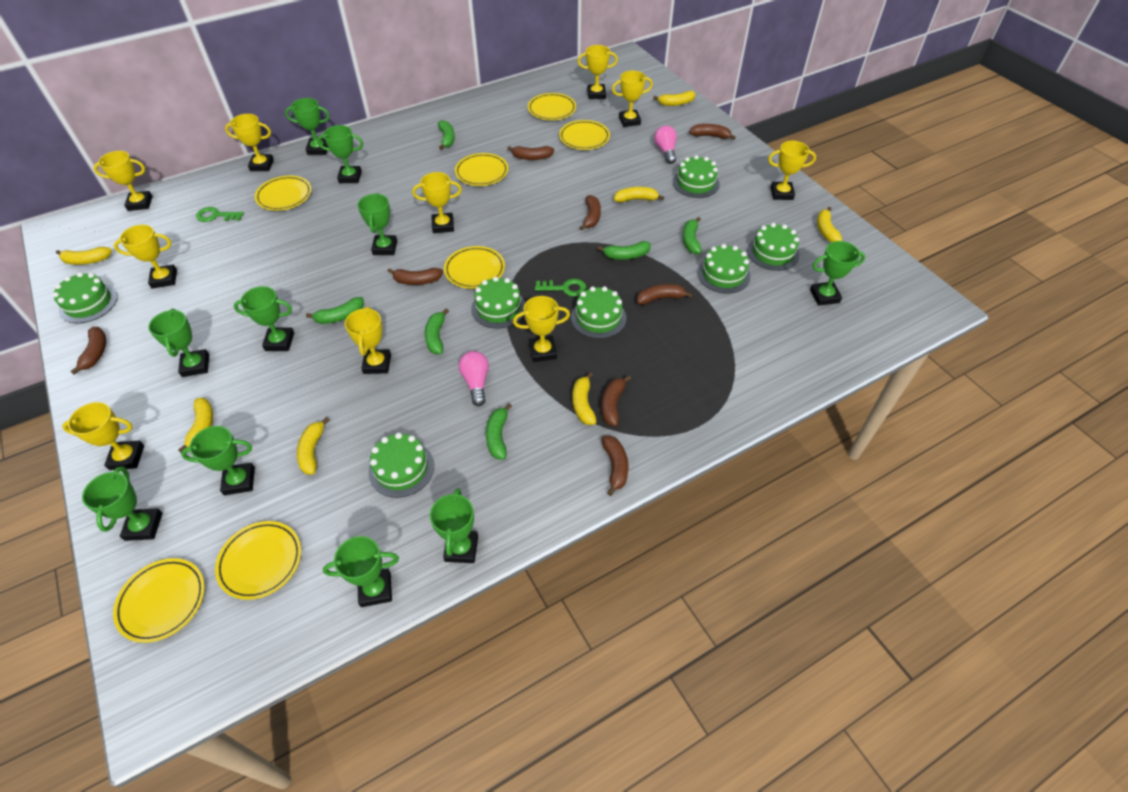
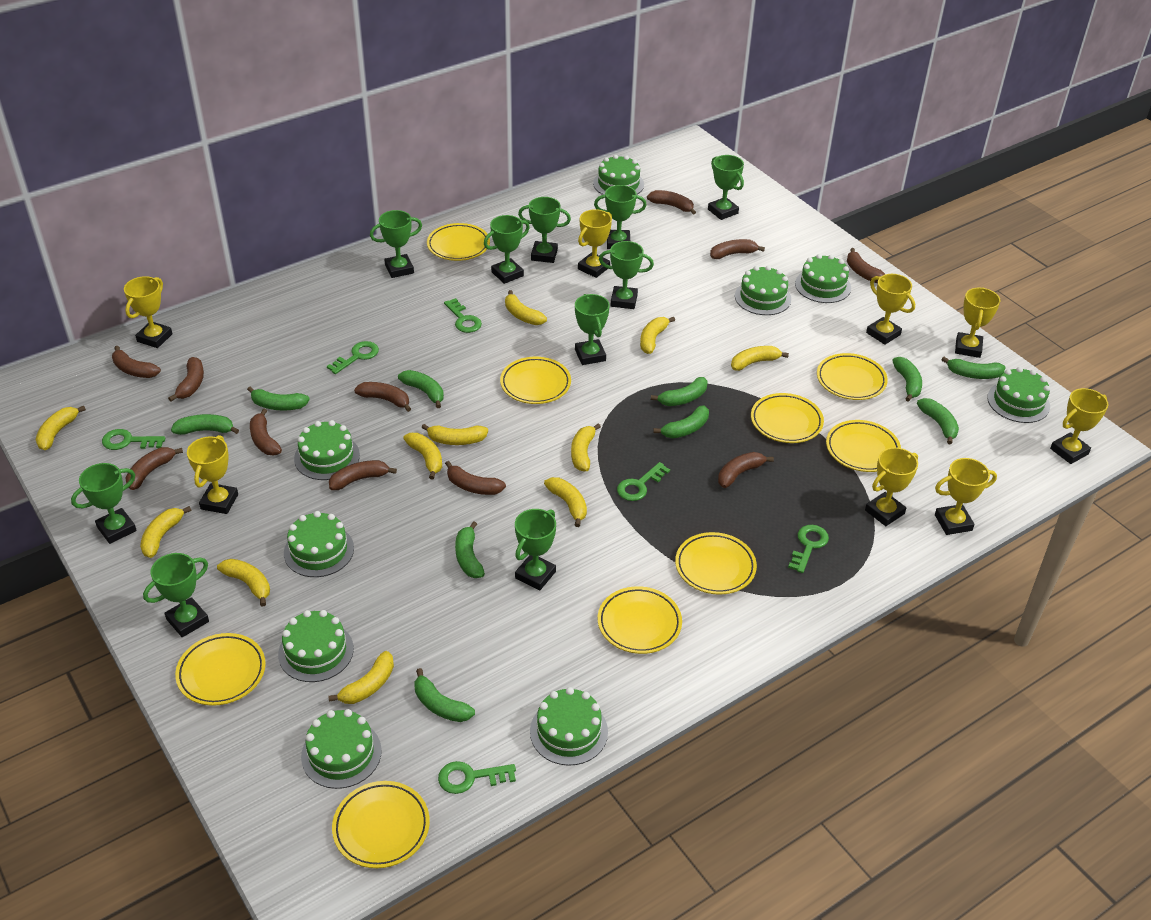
brown banana: [70,327,106,375] [388,268,443,285] [507,146,554,160] [579,195,601,230] [601,375,631,426] [601,436,628,496] [637,284,693,305] [689,124,736,140] = 8 -> [112,346,161,378] [125,447,183,490] [168,357,204,402] [250,409,282,455] [329,460,397,490] [354,382,411,412] [445,461,506,495] [647,190,696,215] [710,239,765,259] [718,452,774,488] [847,248,885,283] = 11
green banana: [306,297,364,324] [425,308,449,354] [438,120,455,150] [486,403,512,459] [598,241,651,260] [682,217,702,254] = 6 -> [171,414,239,435] [247,387,310,410] [398,370,444,408] [415,668,475,722] [455,521,485,578] [651,377,708,406] [653,406,709,438] [892,357,922,402] [917,398,959,445] [941,357,1006,379] = 10
green cake: [52,272,118,323] [368,433,434,498] [471,277,525,329] [571,286,626,339] [673,155,720,198] [697,244,751,293] [747,223,799,271] = 7 -> [278,610,354,682] [284,511,354,577] [294,420,360,480] [301,709,382,789] [530,687,608,766] [593,155,644,195] [735,266,791,315] [795,254,851,303] [987,367,1050,423] = 9
green key: [196,207,244,222] [535,279,587,297] = 2 -> [102,429,166,450] [327,341,379,374] [438,761,516,794] [444,298,482,333] [617,462,670,501] [788,525,829,573] = 6
pink light bulb: [459,351,489,406] [654,126,677,164] = 2 -> none = 0
yellow banana: [56,247,112,265] [178,398,213,452] [297,417,330,475] [572,372,597,425] [614,187,664,203] [653,91,696,106] [817,207,842,243] = 7 -> [36,406,86,450] [140,506,191,558] [217,559,270,607] [328,651,394,704] [403,433,442,479] [421,424,488,445] [505,290,547,325] [544,477,587,527] [571,423,601,471] [640,317,675,354] [731,346,789,371] = 11
yellow plate: [113,558,205,643] [215,521,301,600] [255,176,312,211] [444,246,505,289] [455,153,508,186] [528,93,576,120] [559,120,610,150] = 7 -> [175,633,266,706] [332,781,430,868] [427,223,490,261] [500,357,571,404] [598,586,682,654] [675,532,757,595] [751,393,824,443] [817,353,888,400] [826,420,901,472] = 9
yellow trophy: [62,402,144,470] [94,151,153,211] [114,225,177,288] [225,114,274,171] [345,307,391,374] [412,172,462,233] [513,296,570,362] [578,45,618,99] [612,71,653,127] [768,141,816,200] = 10 -> [124,276,172,348] [187,435,238,514] [578,209,612,278] [865,447,918,526] [866,274,915,345] [935,458,997,535] [955,287,1000,358] [1050,388,1108,464] = 8

